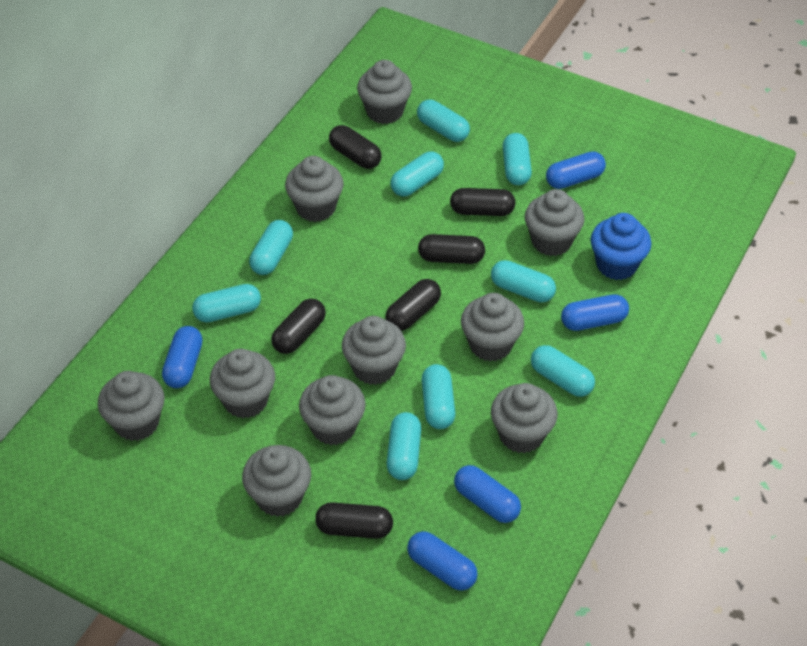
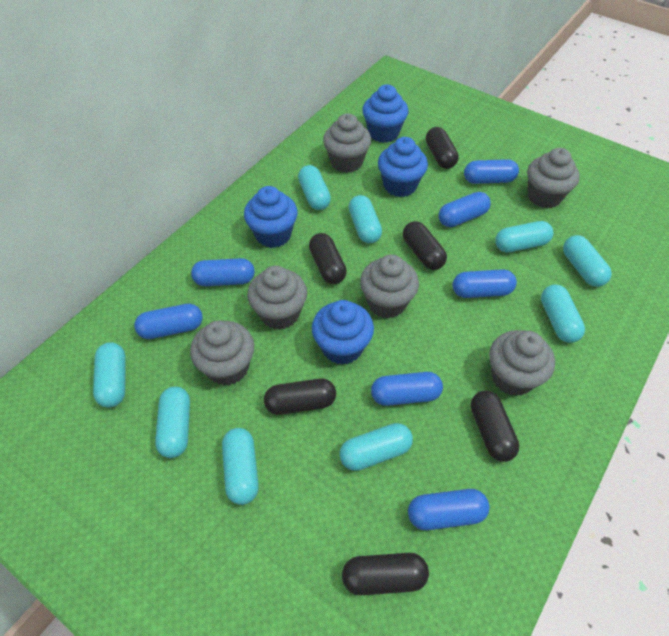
blue capsule: [162,326,202,388] [407,531,478,591] [454,465,521,523] [546,151,606,189] [561,294,629,331] = 5 -> [134,304,203,339] [191,258,255,286] [371,372,443,406] [408,489,490,530] [438,192,491,227] [453,269,517,298] [464,159,519,184] = 7
blue cupcake: [591,213,651,280] = 1 -> [244,186,298,248] [312,300,374,365] [362,84,408,143] [378,137,428,197] = 4
grey cupcake: [98,371,164,441] [210,349,275,418] [242,445,311,517] [285,156,344,222] [299,375,366,445] [342,316,406,385] [357,60,412,124] [461,293,524,362] [491,383,558,453] [525,189,584,256] = 10 -> [190,321,254,386] [247,266,307,330] [323,113,371,173] [360,254,419,318] [489,330,555,396] [527,148,580,208] = 6

